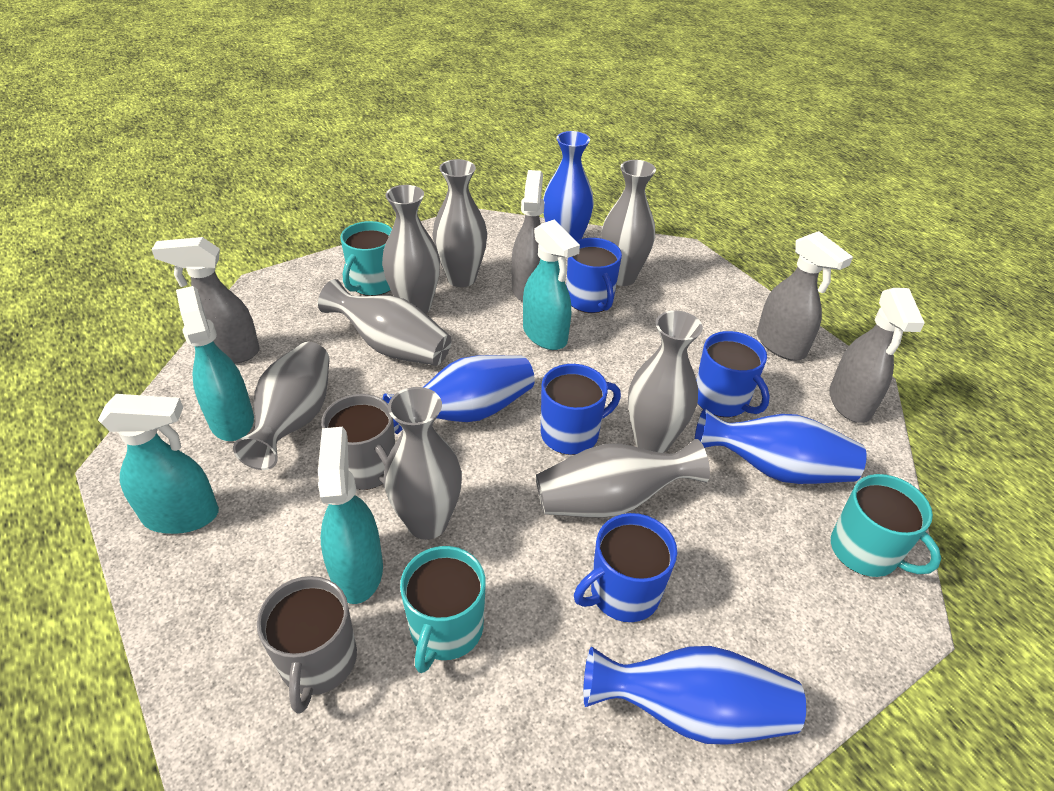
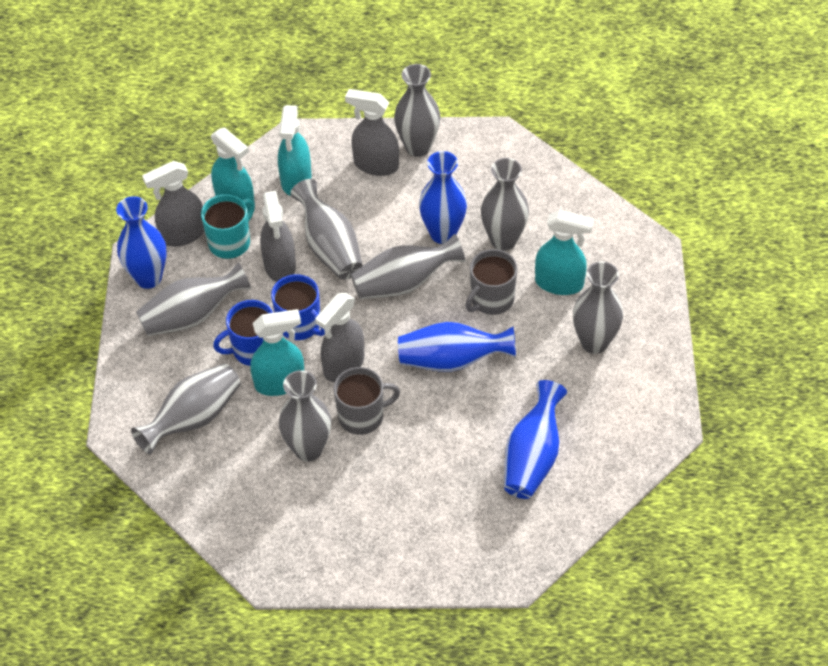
blue mug: [541,364,621,455] [566,238,622,313] [574,513,677,622] [696,331,770,417] = 4 -> [213,300,273,366] [271,274,325,340] = 2
turquoise mug: [340,221,392,296] [400,546,486,673] [831,474,941,577] = 3 -> [201,194,254,259] = 1

